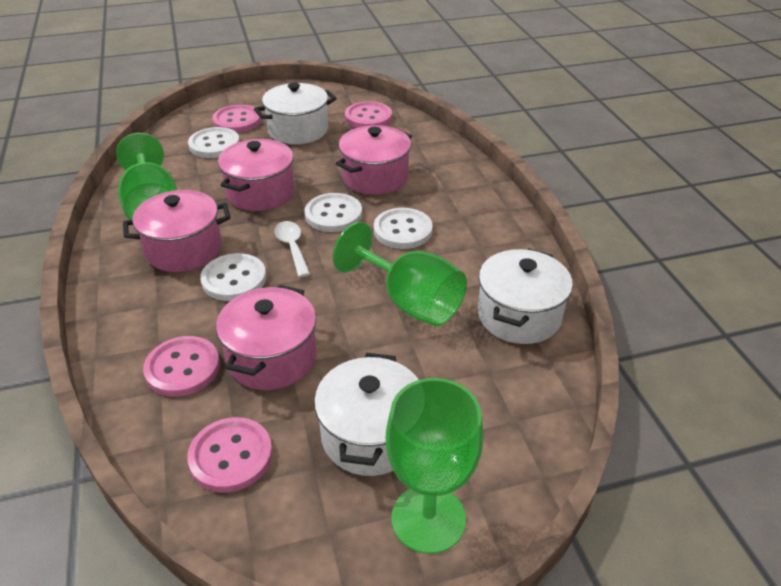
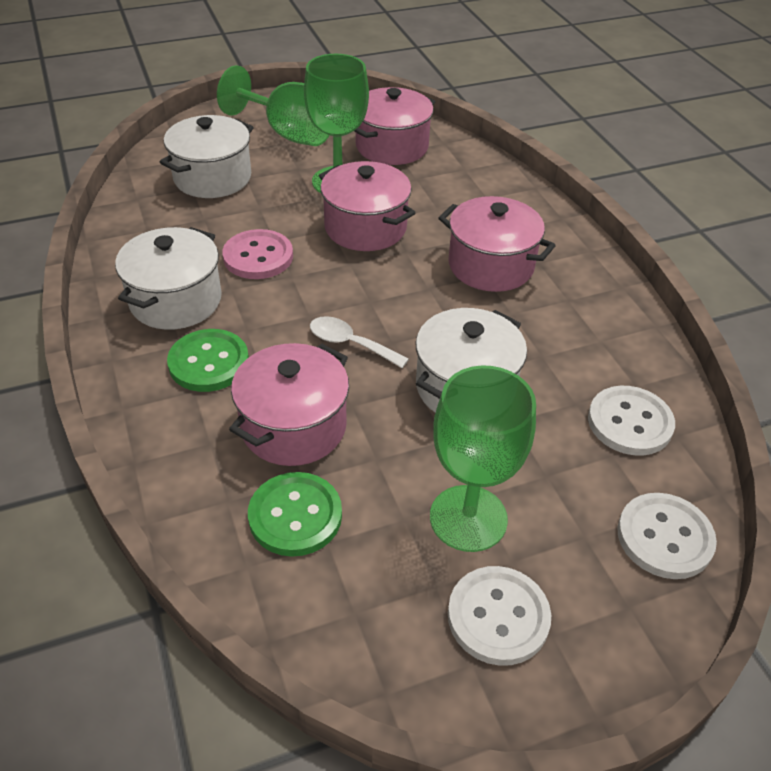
green button: none = 0 -> [167,329,249,392] [248,472,342,557] = 2
pink button: [143,336,220,397] [187,417,273,492] [212,105,261,133] [345,101,392,128] = 4 -> [222,229,293,279] = 1
white button: [188,127,240,158] [200,253,266,301] [304,193,362,232] [374,208,433,249] = 4 -> [448,566,551,666] [588,386,675,456] [617,493,717,579] = 3

